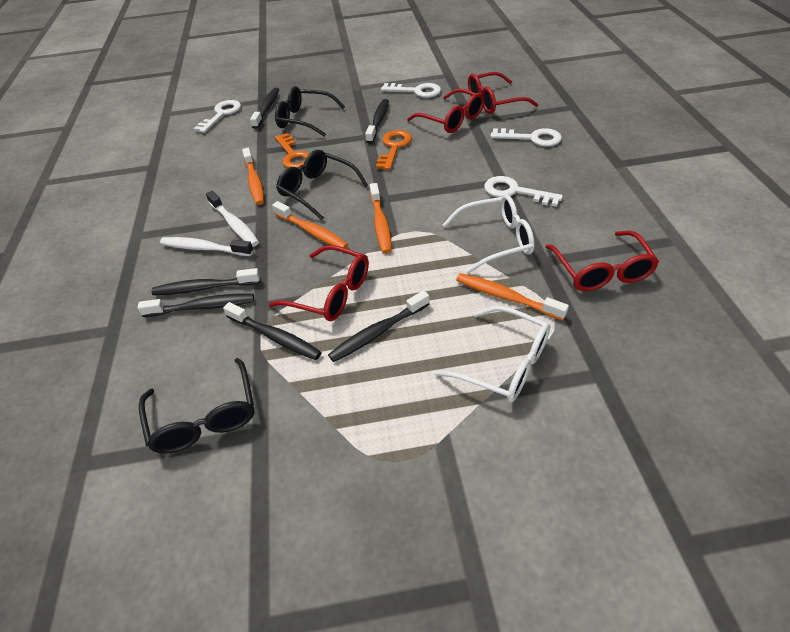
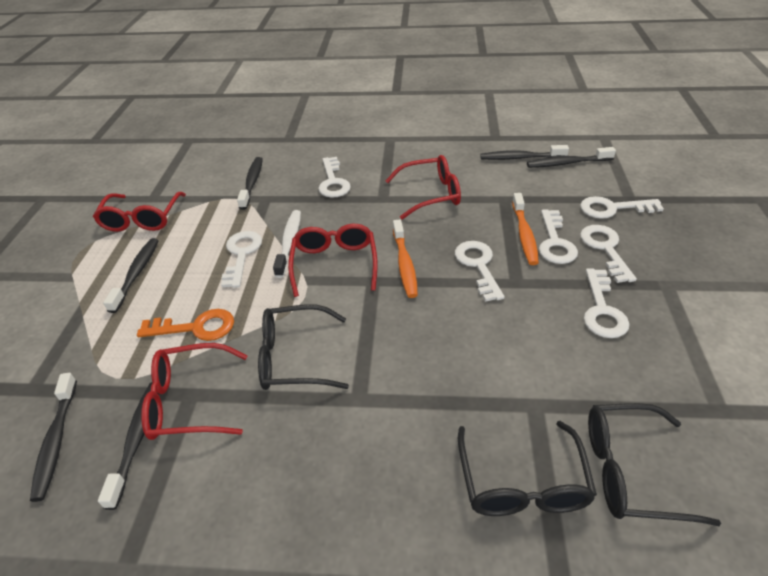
orange key: [275,133,310,168] [376,130,412,170] = 2 -> [137,309,234,341] = 1
orange toothbrush: [242,148,264,205] [272,201,348,248] [370,183,392,254] [456,273,569,321] = 4 -> [393,219,418,298] [512,193,539,265] = 2
white glasses: [434,306,550,402] [443,195,535,274] = 2 -> none = 0
white key: [194,100,241,133] [381,83,441,98] [484,176,563,207] [490,128,562,146] = 4 -> [221,231,262,288] [318,157,351,198] [455,241,505,302] [539,209,578,264] [580,196,664,219] [580,225,637,283] [584,268,630,338] = 7
white toothbrush: [160,237,254,256] [206,191,259,247] = 2 -> [273,210,301,278] = 1

